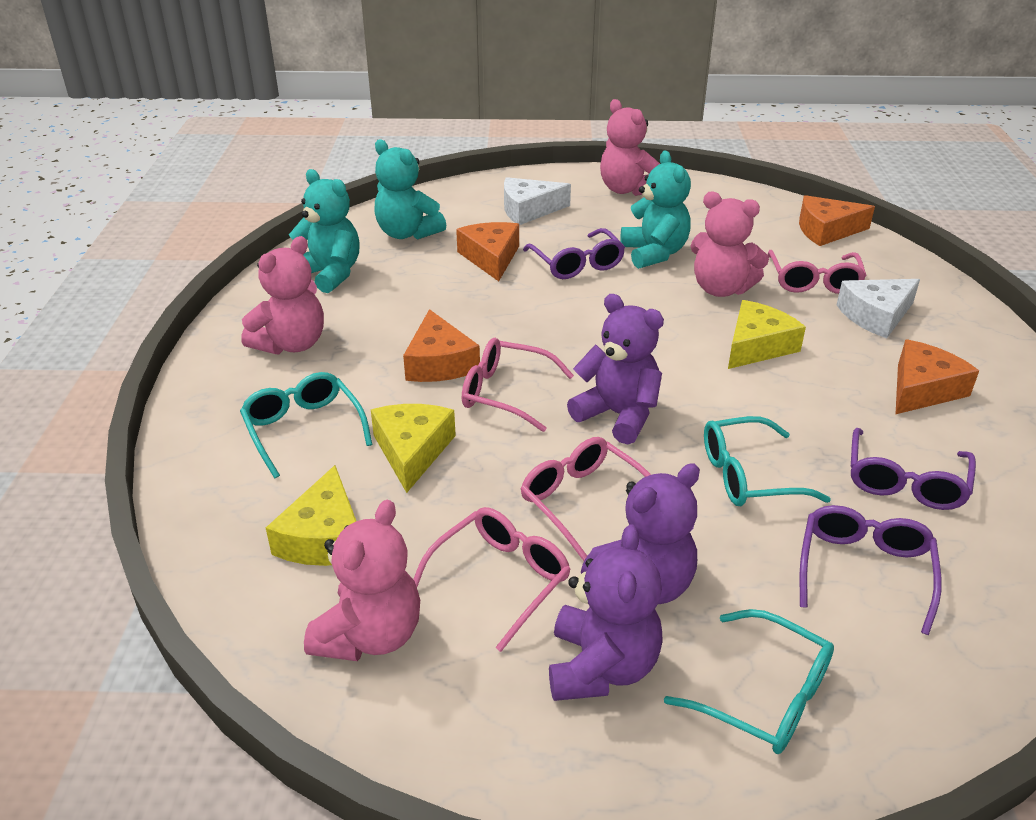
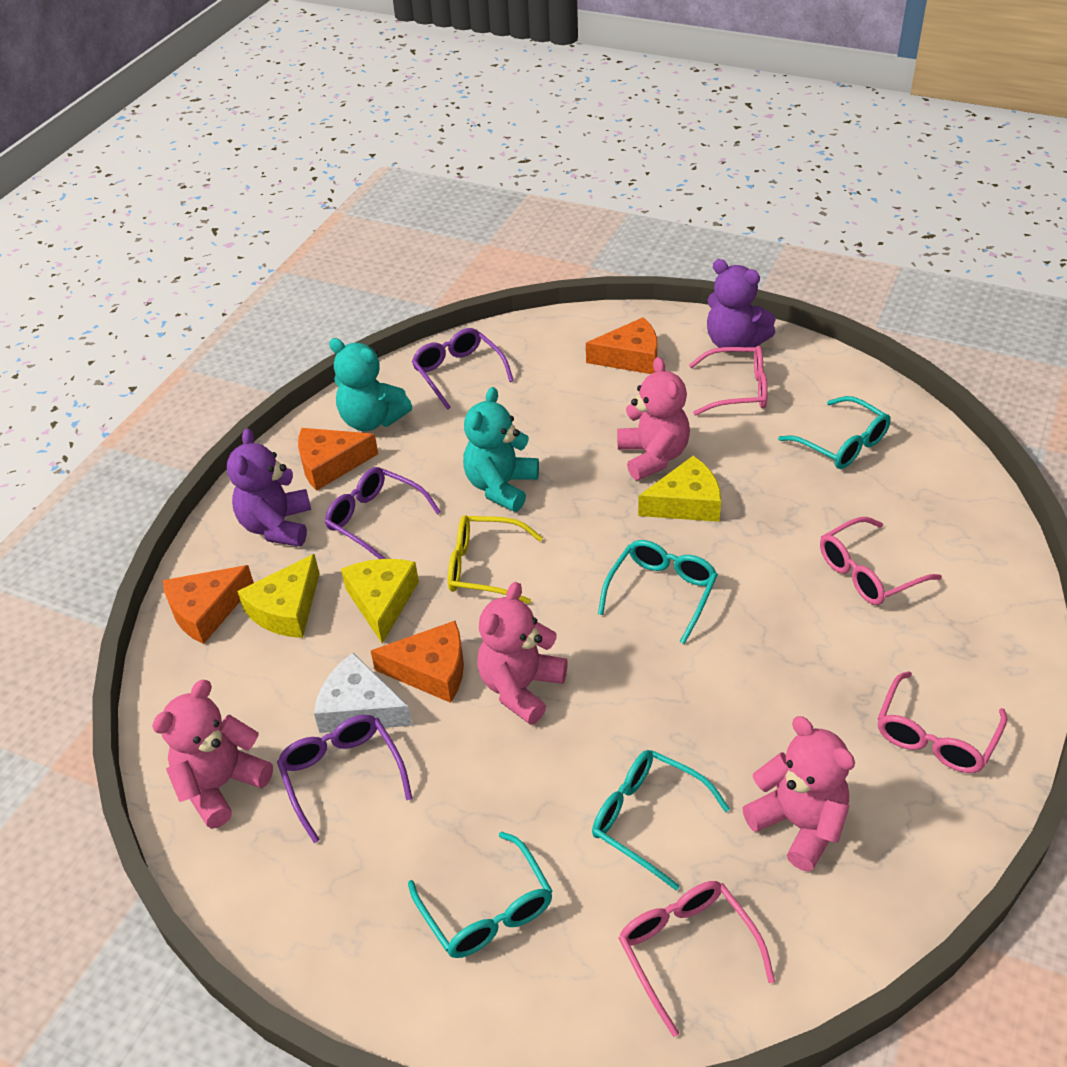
purple teddy bear: [549,524,663,701] [567,294,664,444] [581,463,700,605] = 3 -> [227,428,311,547] [707,259,776,348] = 2
turquoise glasses: [240,372,373,479] [664,609,834,754] [704,416,831,506] = 3 -> [408,832,553,958] [592,750,730,890] [598,540,718,644] [778,396,891,469] = 4
turquoise teddy bear: [289,169,360,293] [375,139,446,240] [620,151,691,269] = 3 -> [329,338,412,431] [463,387,539,512] = 2
white cheese: [504,177,571,225] [836,279,920,338] = 2 -> [314,653,412,733] = 1
yellow glasses: none = 0 -> [448,515,543,604] = 1

